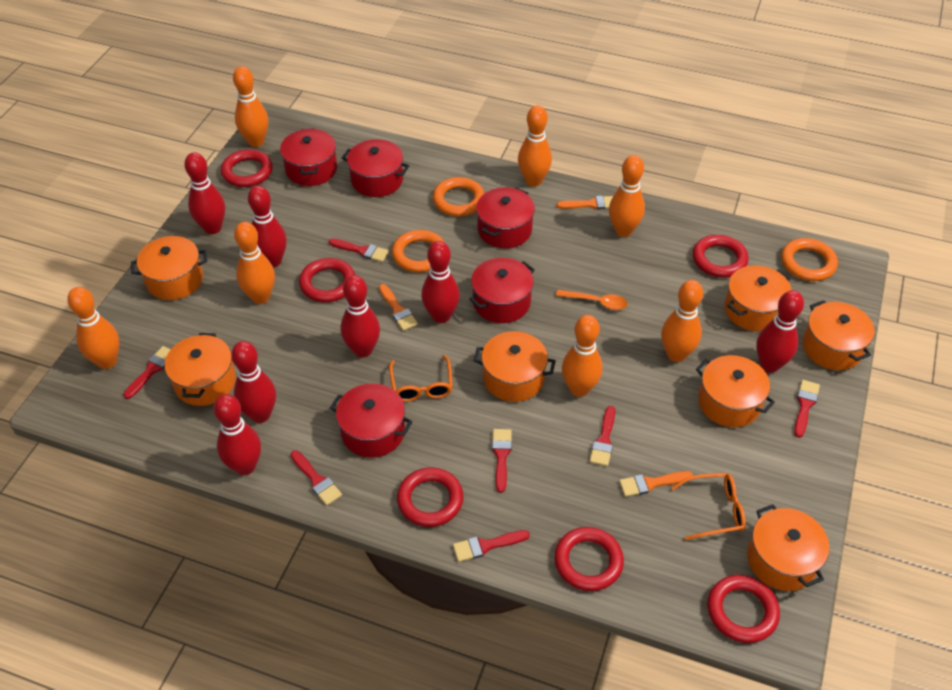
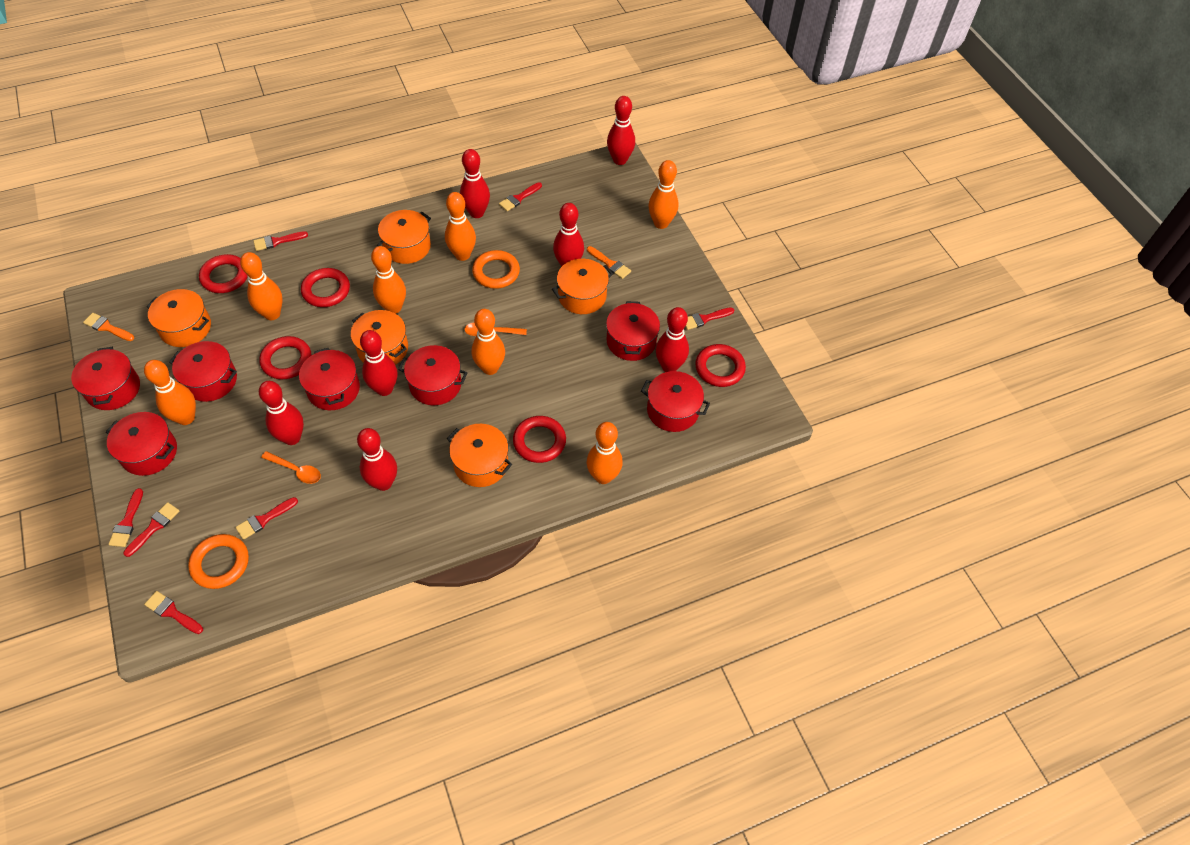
orange brush: [379,284,418,331] [556,196,613,210] [619,471,693,497] = 3 -> [83,313,134,341] [587,246,631,279] = 2
orange glasses: [389,355,453,402] [671,473,746,540] = 2 -> none = 0
orange pot: [131,236,207,300] [165,333,236,406] [473,331,556,402] [696,355,775,427] [724,265,792,331] [747,504,829,591] [803,300,874,370] = 7 -> [147,289,211,347] [351,310,408,365] [377,210,431,264] [447,424,512,487] [552,259,613,314] = 5
orange ring: [392,230,445,272] [433,177,484,216] [781,238,838,281] = 3 -> [188,534,249,589] [472,250,520,289] = 2
orange spoon: [556,290,628,310] = 1 -> [261,451,321,484] [464,323,527,336] = 2
red pot: [280,128,337,186] [330,383,412,458] [342,139,409,197] [469,258,535,323] [476,188,535,248] = 5 -> [71,347,140,410] [106,412,177,476] [169,341,237,402] [299,348,360,410] [398,345,468,405] [606,301,660,361] [641,371,710,432] = 7
red ring: [221,149,273,187] [299,258,355,302] [397,467,463,527] [554,527,624,591] [693,235,748,278] [707,575,780,643] = 6 -> [199,254,248,293] [259,336,311,379] [301,268,350,307] [513,416,566,463] [695,344,746,387] = 5

